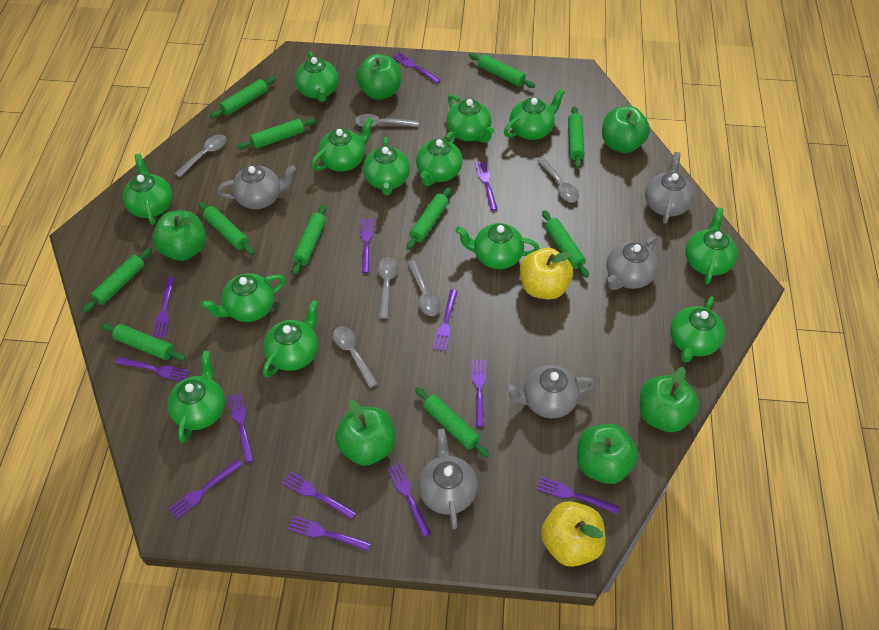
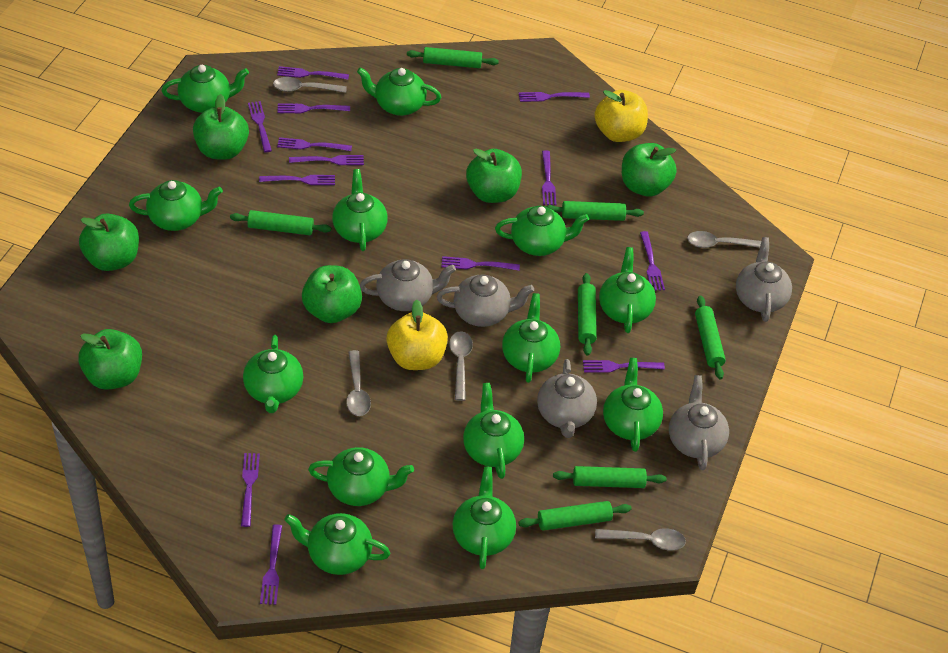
green rolling pin: [82,248,152,313] [101,323,186,361] [198,202,254,255] [210,77,276,119] [237,118,316,149] [292,204,326,275] [406,187,451,250] [415,387,489,458] [469,53,535,88] [542,210,589,278] [568,106,585,168] = 11 -> [230,210,331,235] [407,47,499,68] [518,501,632,530] [545,201,644,221] [553,466,667,488] [578,273,597,356] [695,295,726,379] = 7
grey spoon: [174,134,227,178] [333,326,378,388] [355,114,419,127] [378,257,398,319] [408,260,440,316] [537,157,579,202] = 6 -> [273,77,347,93] [346,350,371,416] [449,331,473,401] [595,528,686,550] [687,231,761,248] = 5

